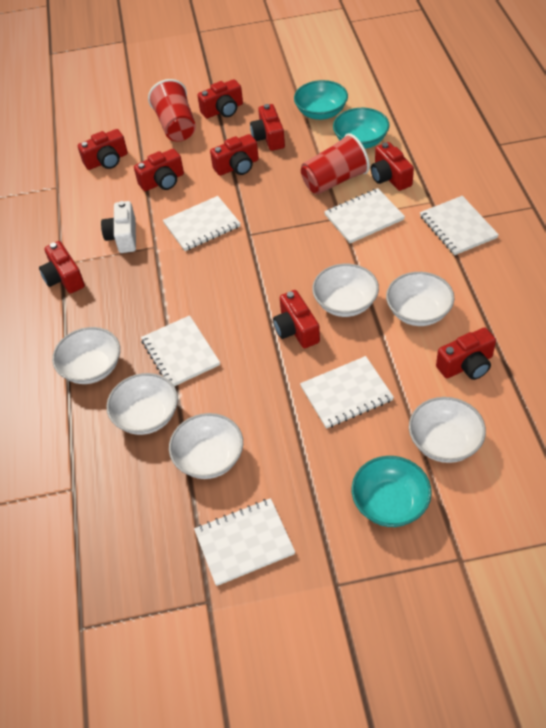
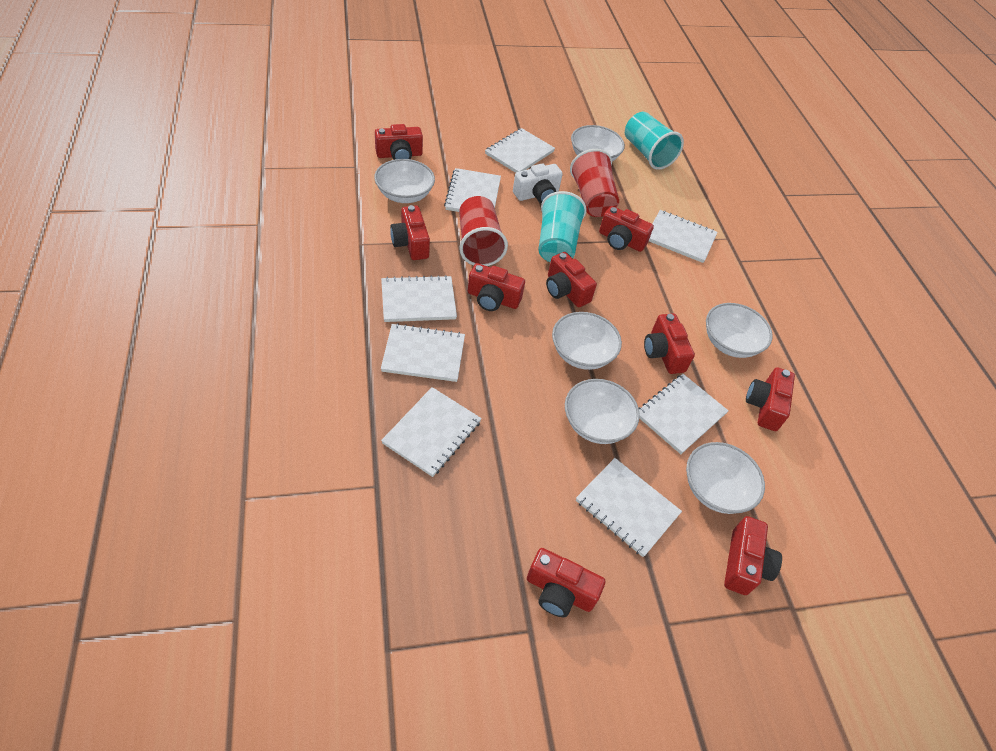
turquoise bowl: [294,80,348,120] [333,108,389,149] [352,456,432,527] = 3 -> none = 0
turquoise cup: none = 0 -> [538,191,587,262] [625,112,684,170] = 2
white notebook: [141,315,220,386] [163,196,241,251] [194,498,295,586] [300,356,394,429] [324,188,405,243] [420,196,499,255] = 6 -> [381,275,457,322] [381,323,465,382] [381,387,482,477] [444,168,501,212] [485,128,555,173] [576,458,682,557] [639,374,729,454] [649,210,718,263] = 8

